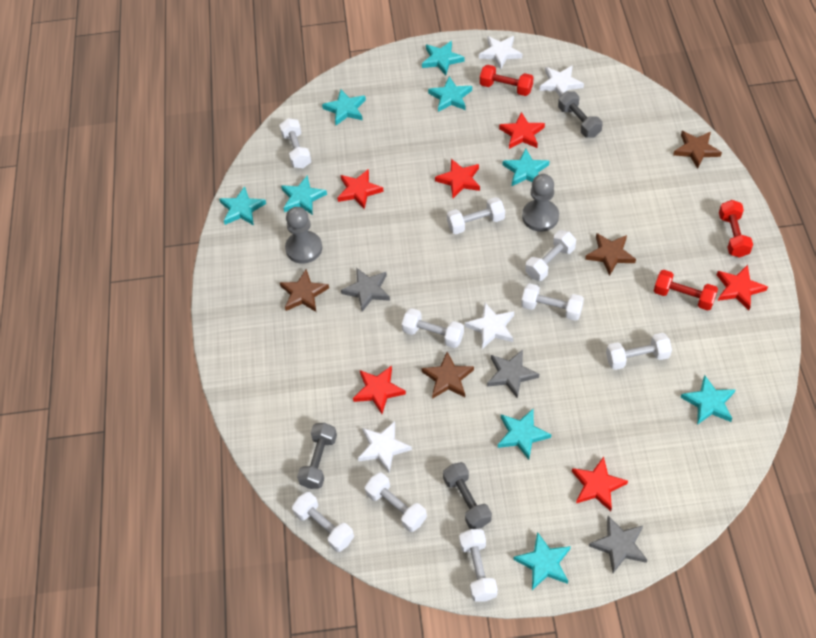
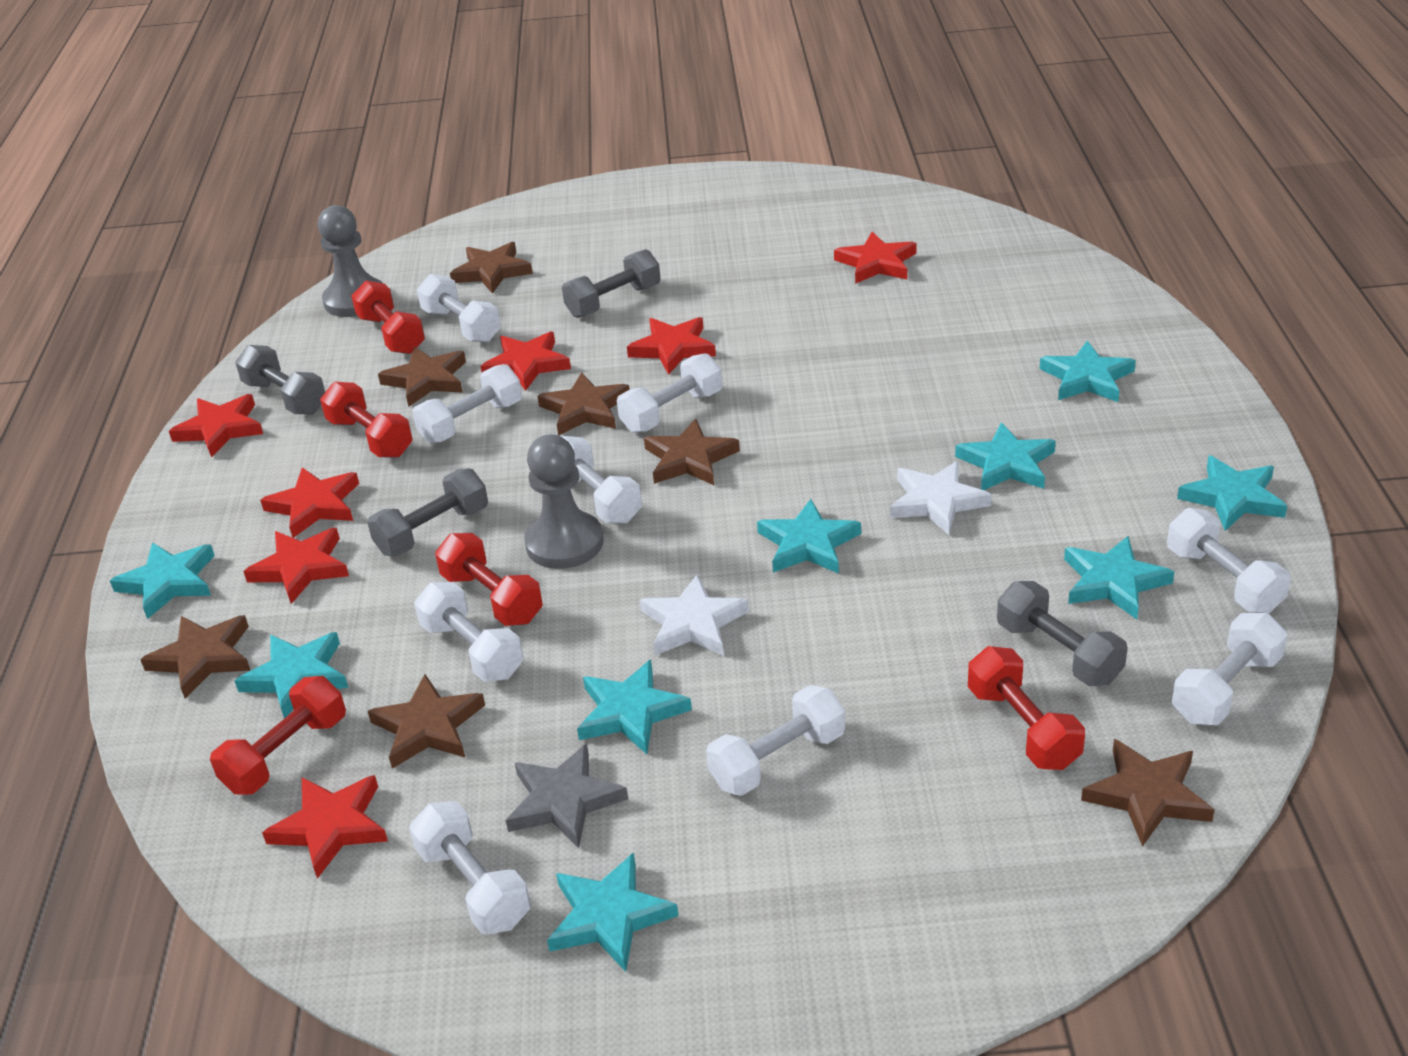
brown star: [280,269,329,312] [421,352,474,399] [585,233,636,276] [673,131,722,169] = 4 -> [140,615,251,699] [368,674,485,769] [378,347,466,407] [450,242,533,294] [537,372,629,435] [644,419,740,485] [1081,739,1215,847] = 7
grey dumbbell: [297,423,337,489] [443,462,492,529] [558,91,603,138] = 3 -> [235,345,325,414] [367,468,488,556] [562,249,661,318] [997,581,1128,686] = 4
grey star: [341,268,390,312] [487,350,539,398] [589,516,647,573] = 3 -> [506,743,628,848] = 1
red dumbbell: [480,65,533,96] [654,270,718,310] [719,200,753,258] = 3 -> [210,676,346,795] [320,382,413,457] [351,281,425,354] [435,533,543,626] [968,646,1085,770] = 5
red star: [337,169,384,209] [353,365,406,414] [435,159,480,198] [499,112,545,149] [572,457,628,511] [717,265,768,310] = 6 -> [169,394,263,458] [243,528,349,604] [260,467,359,538] [262,775,388,879] [480,332,571,391] [627,317,716,375] [834,232,917,284] = 7
white star: [358,421,412,472] [465,303,514,349] [479,36,522,70] [539,65,584,96] = 4 -> [640,575,749,656] [890,461,992,535] = 2

